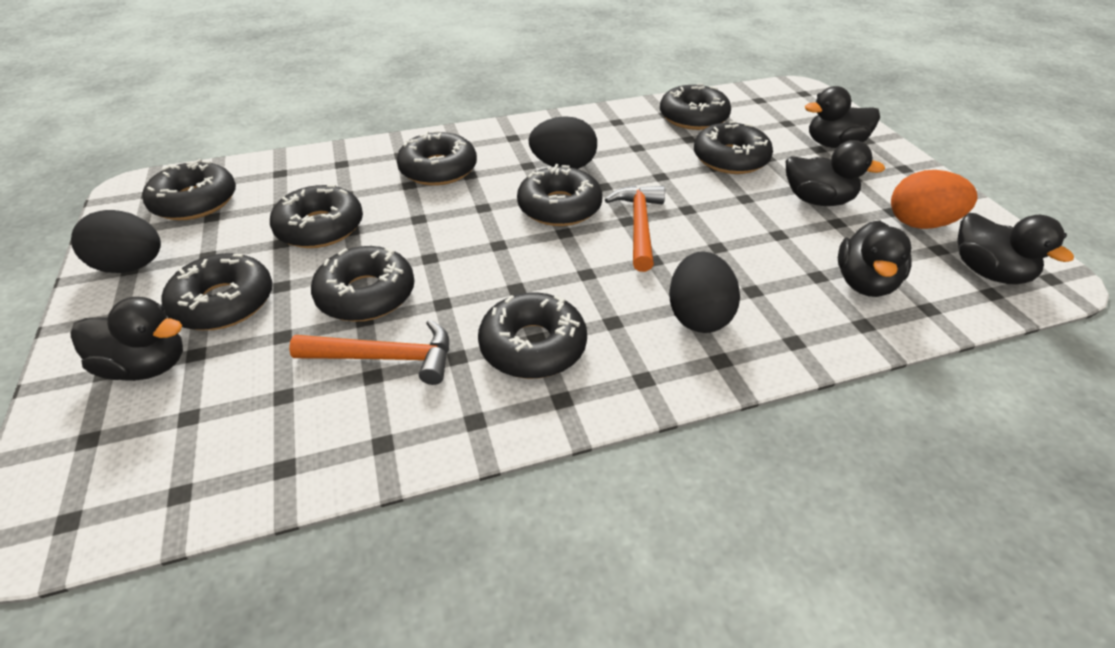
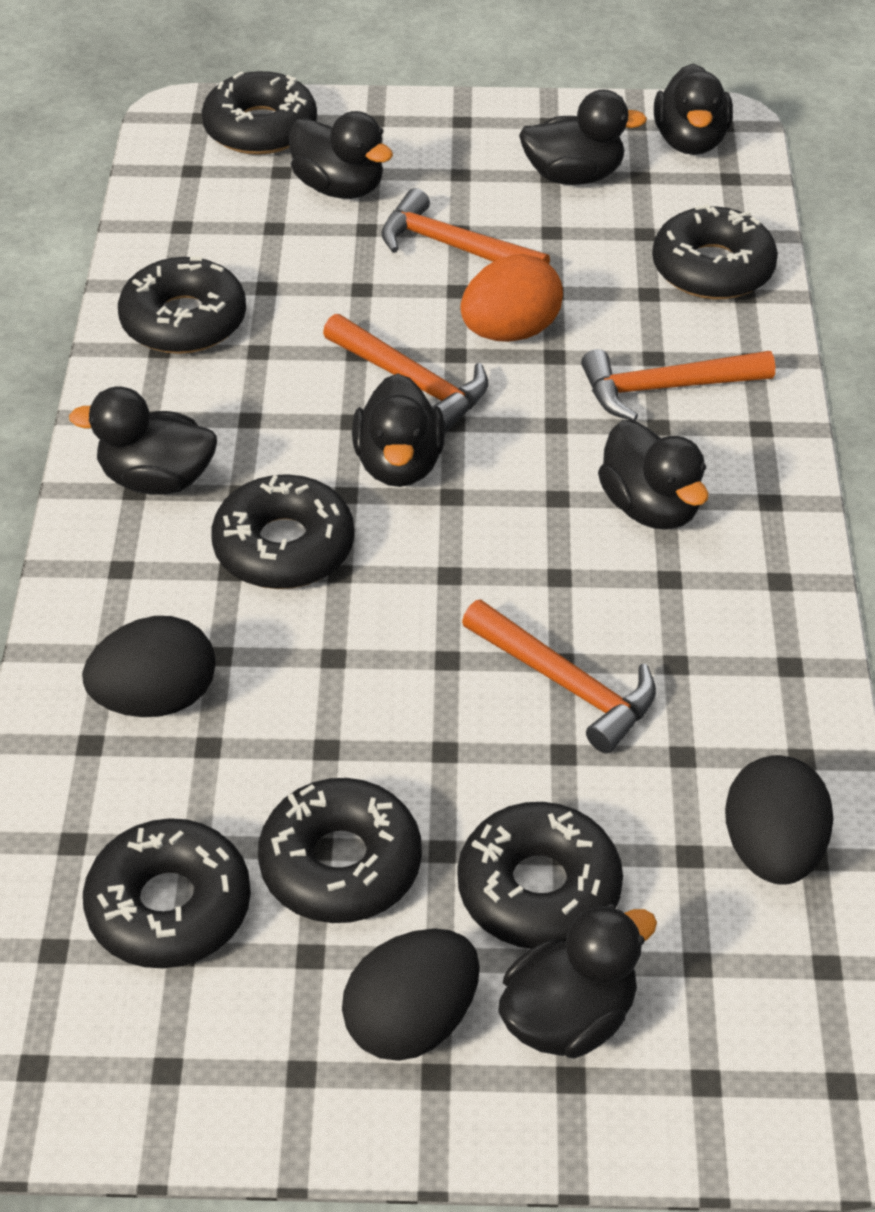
black donut: [143,159,236,220] [162,253,272,330] [270,185,363,248] [311,246,415,322] [397,130,477,186] [478,292,587,379] [517,164,602,226] [660,84,731,130] [694,121,773,174] = 9 -> [83,818,251,968] [118,257,246,354] [202,71,317,155] [211,474,354,589] [258,778,422,923] [457,802,623,949] [652,204,778,300] = 7
black duck: [71,297,183,381] [786,140,885,206] [805,86,880,148] [838,220,912,297] [957,213,1074,285] = 5 -> [69,387,217,495] [289,111,393,199] [352,373,445,487] [498,904,657,1059] [519,90,647,185] [598,420,709,530] [654,64,733,155] = 7
orange hammer: [289,320,449,385] [605,186,665,272] = 2 -> [323,314,488,433] [381,188,550,264] [462,600,656,753] [581,349,775,420] = 4

